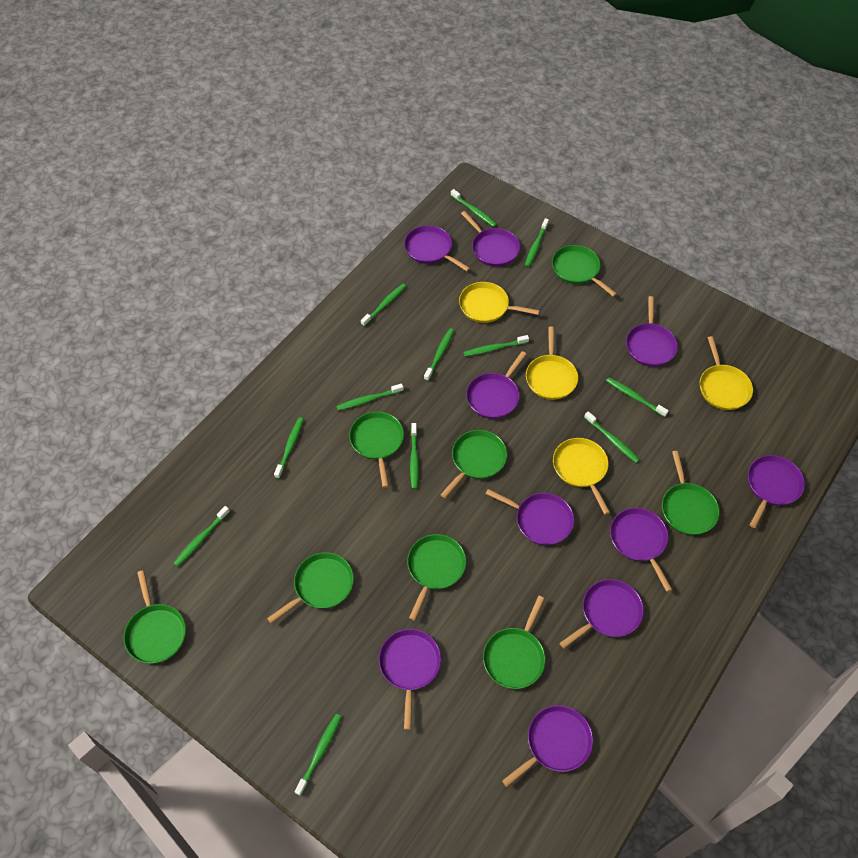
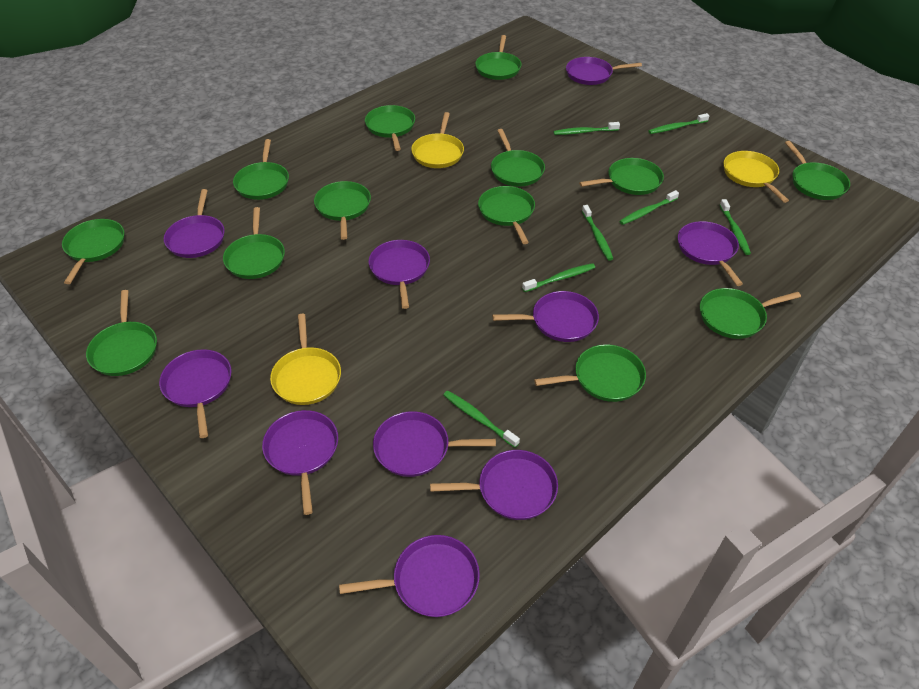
green pan: [124,570,186,664] [267,552,354,623] [349,411,404,488] [407,534,466,621] [440,430,507,498] [483,596,545,689] [552,245,617,297] [662,451,720,535] = 8 -> [62,219,124,284] [86,290,157,376] [223,207,285,279] [233,139,289,200] [314,181,371,240] [365,105,415,151] [475,35,522,80] [478,186,535,244] [491,129,545,187] [534,345,646,402] [579,158,664,195] [700,288,801,339] [785,141,850,200] = 13
green toothbrush: [173,506,230,567] [274,417,304,479] [295,714,342,796] [336,383,403,410] [361,284,406,326] [410,423,419,489] [424,328,454,381] [451,189,497,227] [464,335,529,356] [525,218,549,267] [584,411,640,463] [606,377,669,417] = 12 -> [444,391,520,448] [522,263,595,292] [554,122,620,135] [582,205,613,261] [619,190,679,225] [649,113,709,134] [720,199,751,255] = 7
yellow pan: [459,282,539,323] [526,326,578,400] [553,438,610,515] [700,336,753,410] = 4 -> [270,314,341,405] [411,112,464,168] [723,151,789,203] = 3

